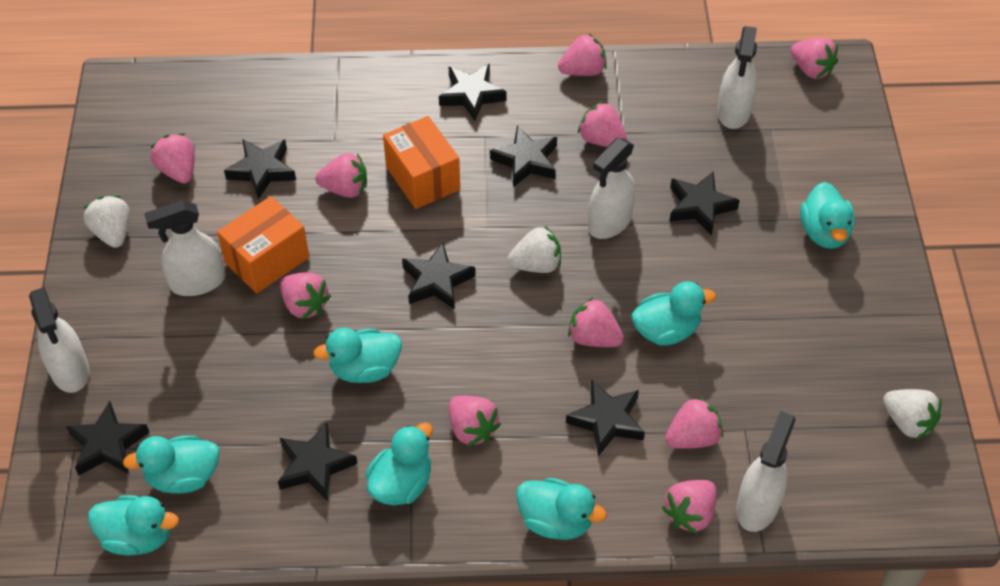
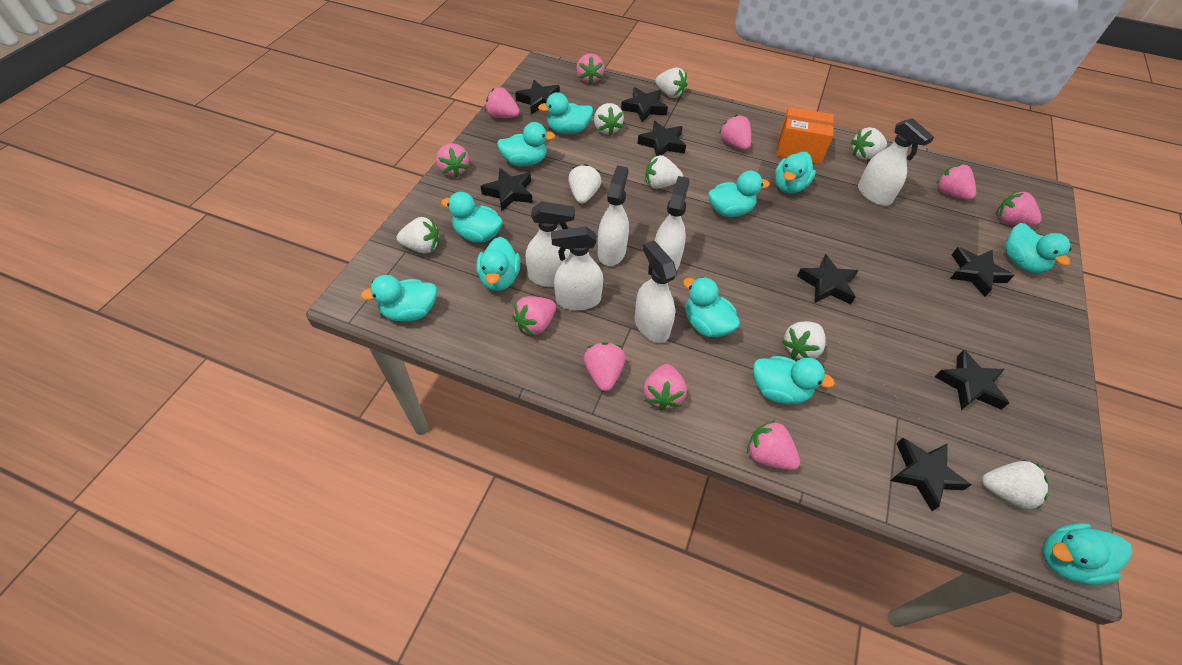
orange box: [217,196,309,294] [383,116,460,209] = 2 -> [776,107,834,164] = 1
turquoise duck: [88,495,179,555] [123,435,219,493] [313,328,402,383] [365,422,433,505] [516,478,607,540] [631,281,716,345] [800,182,855,249] = 7 -> [360,275,437,322] [441,192,503,242] [476,237,520,291] [497,122,555,167] [538,92,593,134] [683,277,740,337] [708,171,770,217] [753,356,835,404] [775,152,816,193] [1005,223,1072,273] [1043,523,1132,585] = 11
white spray bottle: [29,287,89,393] [144,200,225,296] [588,138,635,239] [717,26,757,129] [736,411,795,532] = 5 -> [526,201,575,287] [551,226,603,310] [598,165,629,266] [635,240,677,343] [655,176,690,271] [858,118,934,206] = 6
white strawberry: [84,195,130,248] [507,226,561,273] [883,389,942,440] = 3 -> [397,217,439,253] [568,164,601,204] [594,103,624,136] [645,155,683,189] [655,67,687,98] [782,321,826,359] [851,127,887,160] [982,461,1048,510] = 8

